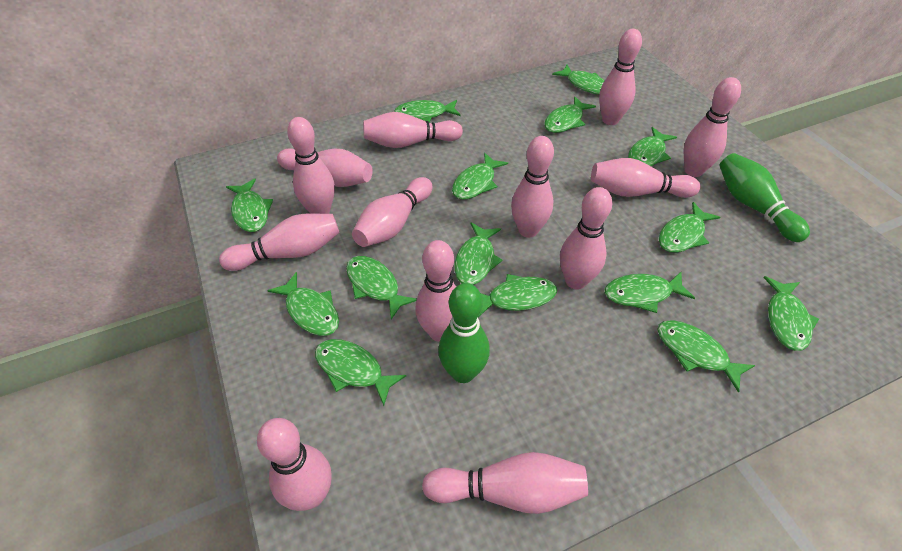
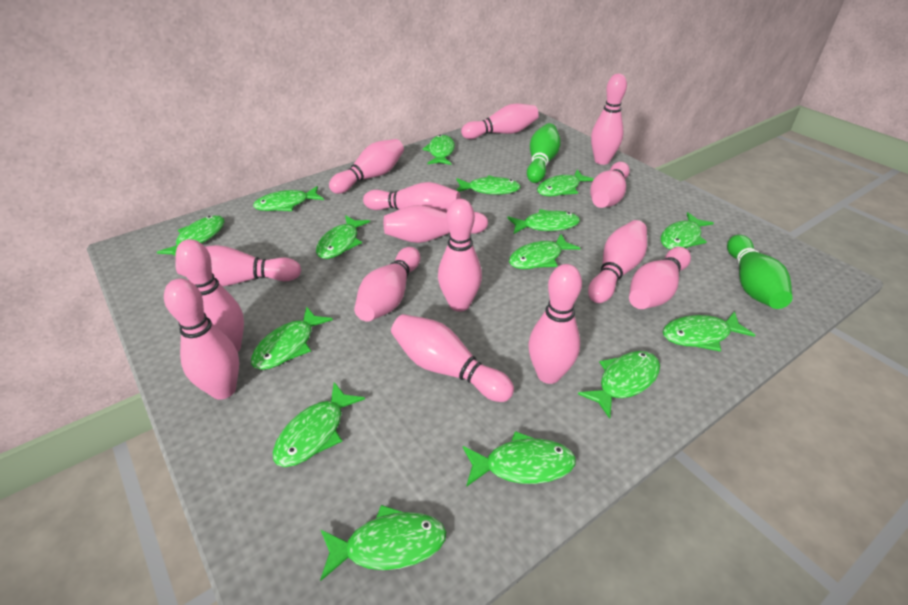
pink bowling pin: [219,213,340,271] [257,418,332,511] [277,148,373,187] [287,117,335,214] [352,177,432,247] [363,112,463,148] [415,240,456,342] [422,452,588,514] [511,136,554,238] [560,187,612,290] [591,158,700,198] [599,29,642,125] [684,77,741,177] = 13 -> [164,279,239,400] [175,239,244,352] [175,245,301,286] [329,139,404,194] [354,247,420,322] [363,182,460,213] [384,205,488,243] [391,314,514,402] [438,199,482,312] [461,104,539,139] [529,264,582,384] [588,220,647,303] [590,162,630,208] [591,74,627,165] [629,247,691,309] = 15

